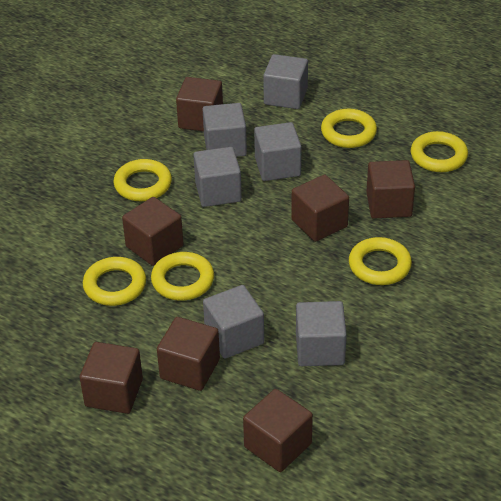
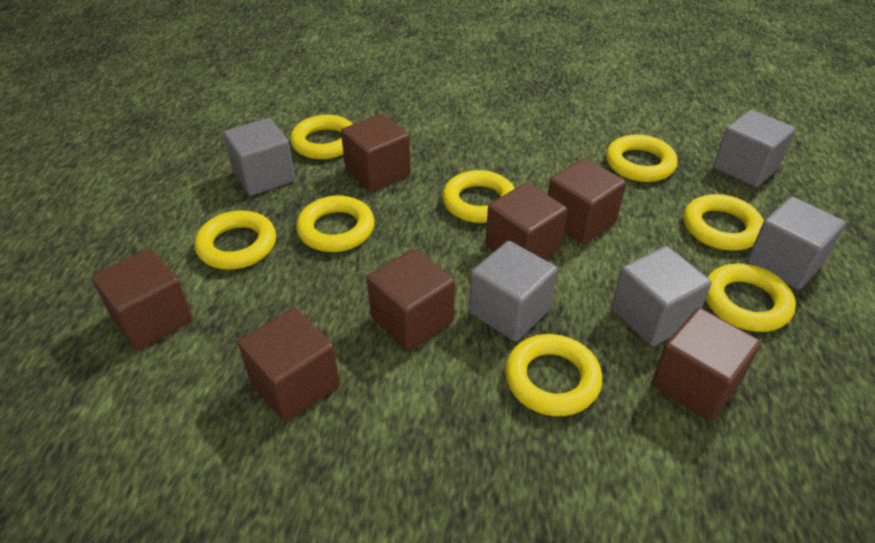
grey cube: [193,147,242,207] [203,103,247,157] [203,285,264,359] [254,122,301,181] [263,54,308,109] [296,301,347,366] = 6 -> [223,118,295,196] [469,241,558,342] [611,246,712,346] [713,110,796,187] [747,196,846,289] = 5
yellow ring: [83,257,146,306] [114,159,172,201] [151,252,214,301] [321,109,377,148] [349,237,412,285] [411,131,468,172] = 6 -> [195,210,276,270] [290,115,353,159] [296,196,375,252] [442,170,515,223] [505,334,602,416] [606,135,678,182] [684,194,764,251] [706,264,796,332] = 8

